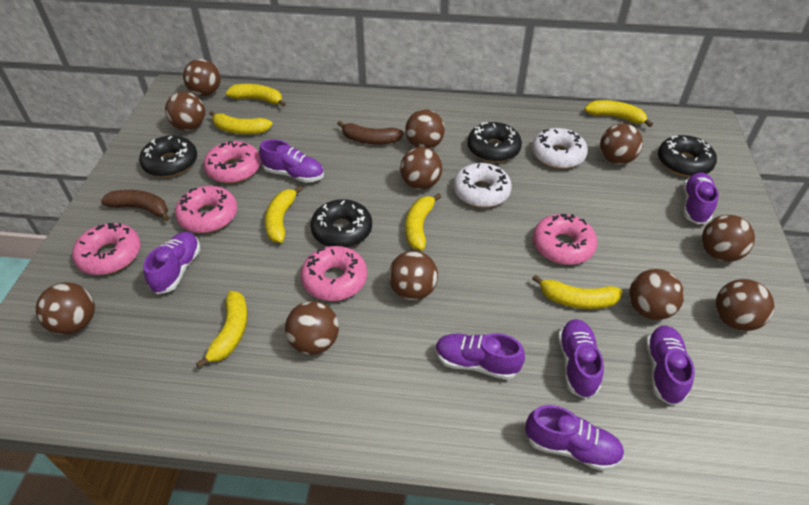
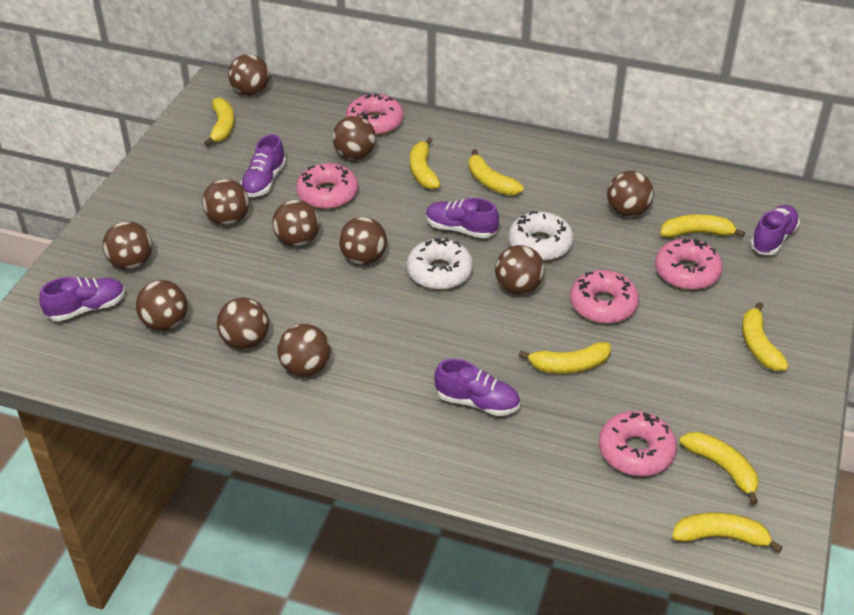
black donut: [139,135,197,177] [310,199,372,248] [467,122,522,162] [658,135,717,177] = 4 -> none = 0
brown banana: [101,190,169,221] [337,121,404,144] = 2 -> none = 0
purple shoe: [143,232,200,294] [259,139,324,183] [435,333,525,380] [525,405,624,471] [558,319,604,399] [646,326,695,405] [683,172,719,224] = 7 -> [39,277,125,321] [240,134,286,197] [426,198,499,238] [434,359,520,416] [750,205,800,255] = 5
yellow banana: [196,291,248,369] [209,111,273,134] [226,84,286,107] [265,186,303,243] [405,193,441,251] [532,275,623,309] [584,100,653,127] = 7 -> [204,98,234,146] [410,137,441,189] [468,149,524,196] [519,342,611,374] [660,214,745,238] [672,512,783,553] [679,432,759,505] [742,302,789,371] = 8

